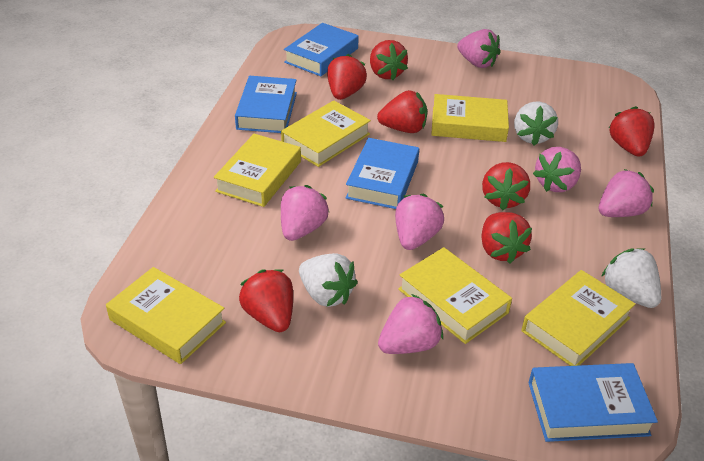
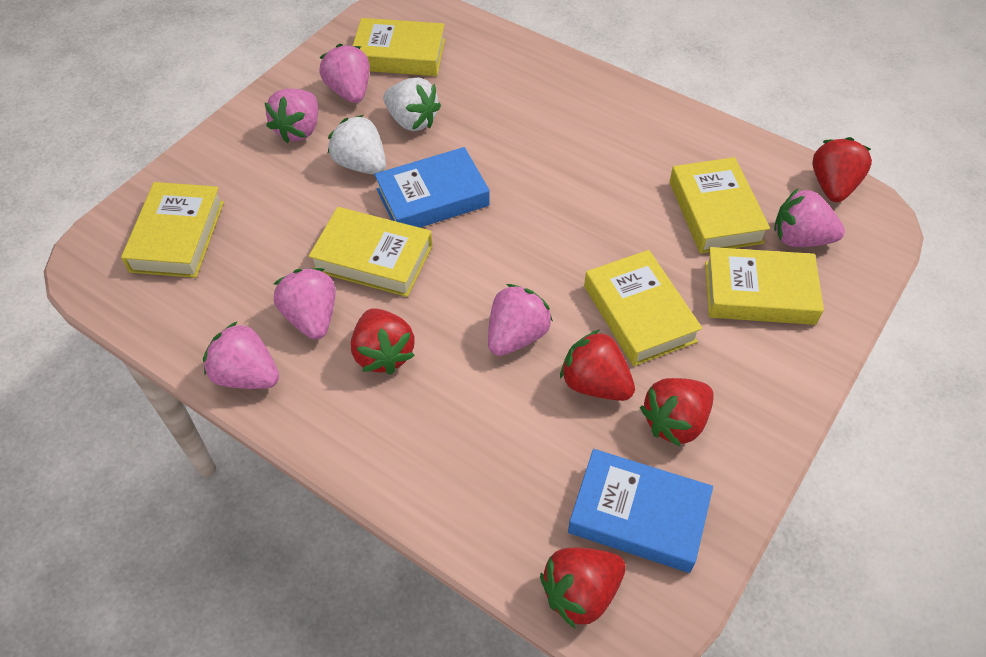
blue book: [235,76,297,133] [284,23,359,76] [346,138,419,209] [528,363,658,442] = 4 -> [374,147,490,228] [568,449,713,573] = 2
red strawberry: [239,269,293,332] [327,54,367,100] [370,40,408,80] [377,90,427,133] [482,162,530,210] [482,212,532,264] [609,106,655,157] = 7 -> [351,308,415,375] [540,548,626,628] [560,330,635,401] [640,378,714,447] [812,137,872,202] = 5
white strawberry: [299,253,358,307] [514,101,558,146] [601,248,661,308] = 3 -> [328,115,386,174] [383,77,441,131] = 2

